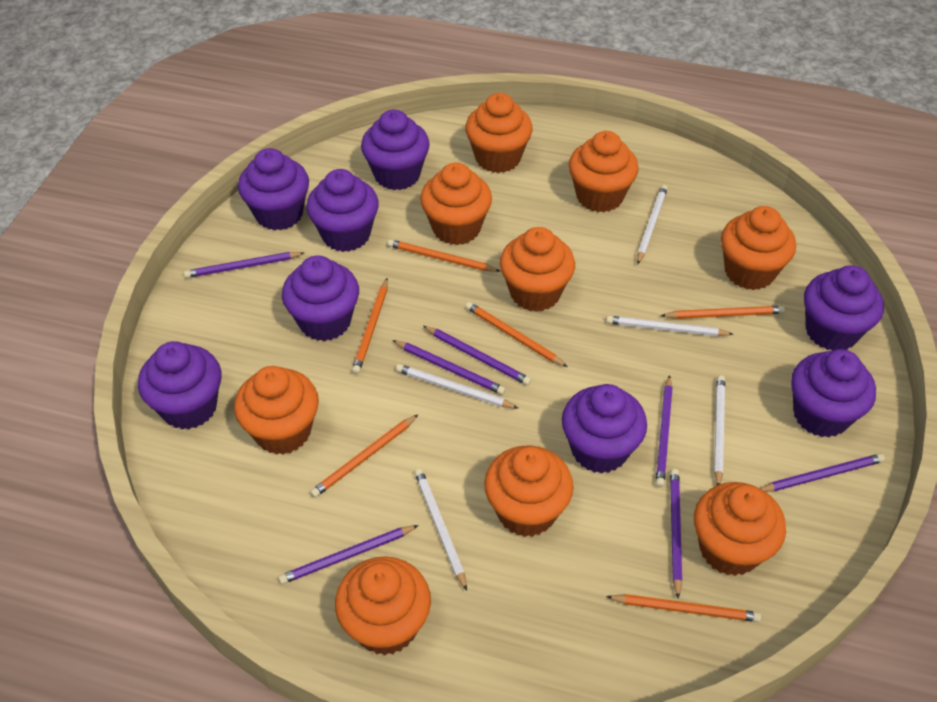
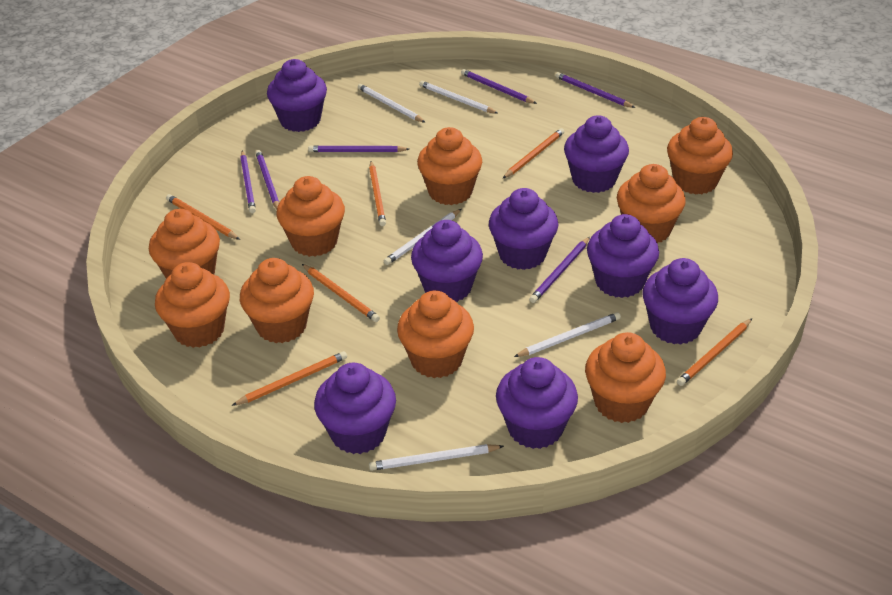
purple pencil: [184,252,304,278] [278,525,419,584] [392,340,506,395] [423,326,531,385] [656,375,673,487] [670,469,682,598] [760,453,885,492] = 7 -> [240,150,256,213] [255,150,279,209] [308,145,409,152] [461,69,537,104] [529,237,590,303] [555,72,635,108] = 6

